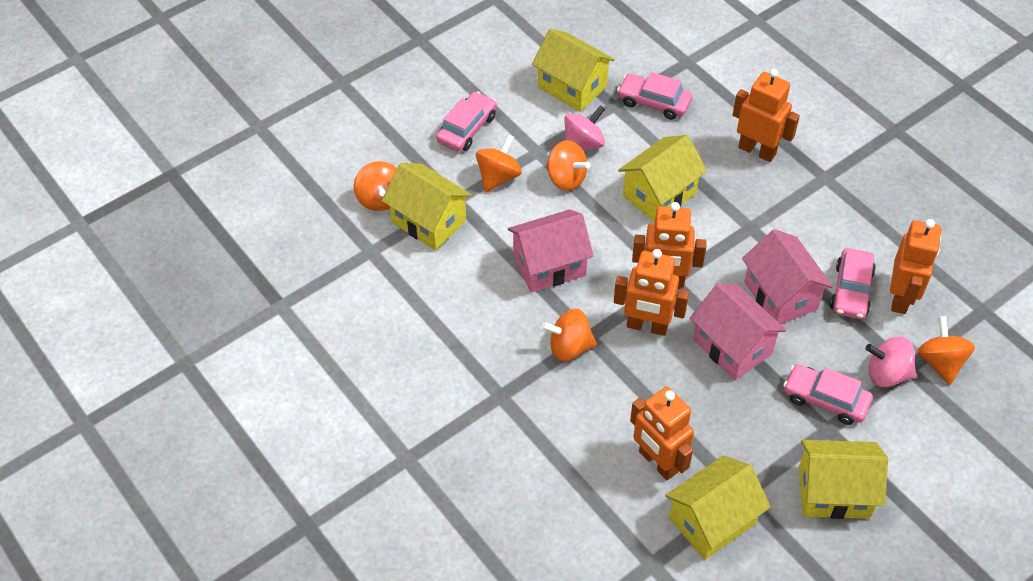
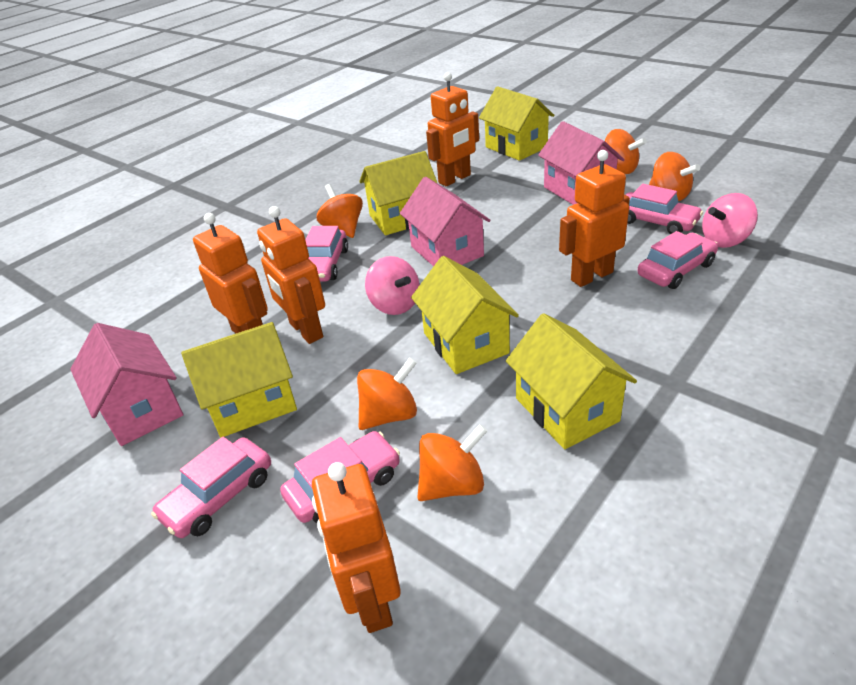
pink car: [436,91,497,152] [617,72,692,120] [783,364,873,425] [830,248,876,319] = 4 -> [151,437,271,538] [280,431,400,523] [305,226,348,282] [626,184,703,234] [637,231,718,289] = 5

